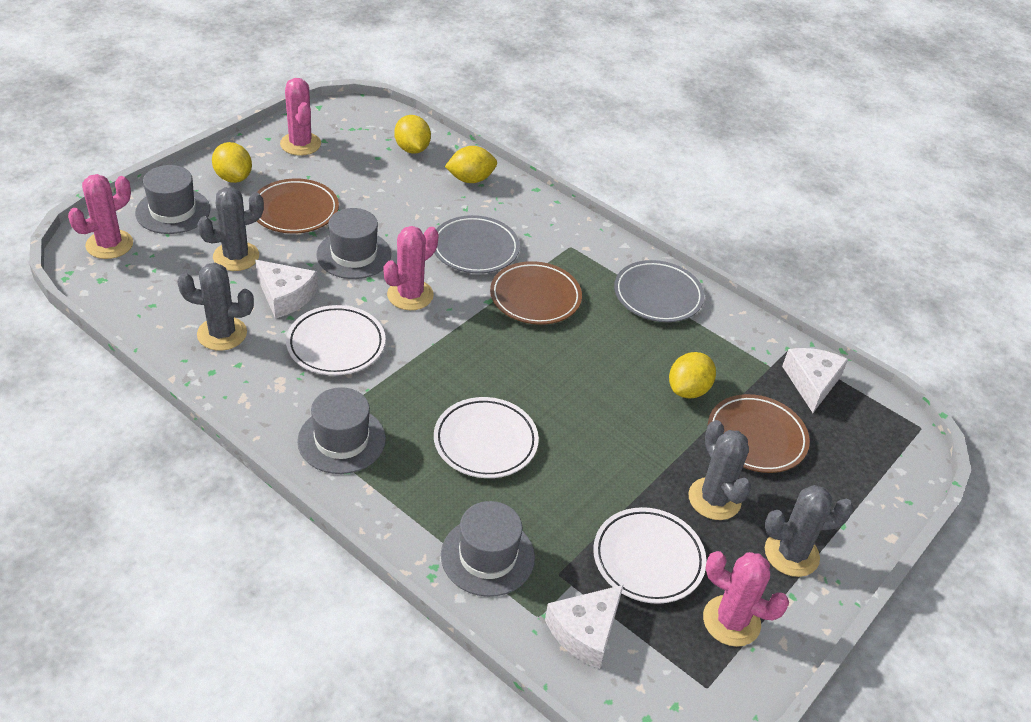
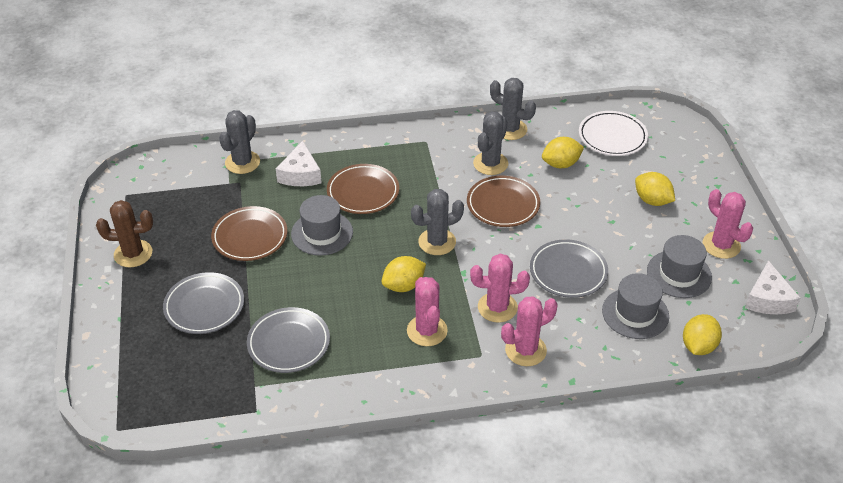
brown cactus: none = 0 -> [96,200,153,267] = 1
grey hat: [135,165,210,234] [297,387,386,474] [316,208,391,279] [441,501,535,597] = 4 -> [291,195,353,256] [602,273,669,339] [647,235,712,298] = 3
grey plate: [434,215,520,274] [614,260,705,322] = 2 -> [163,272,244,334] [247,307,330,373] [530,239,608,298] = 3
white cheese: [255,260,318,319] [545,585,624,669] [782,348,848,413] = 3 -> [276,141,322,186] [745,260,800,315] = 2
white plate: [286,305,385,375] [434,397,539,478] [593,507,707,604] = 3 -> [579,111,648,156] = 1

